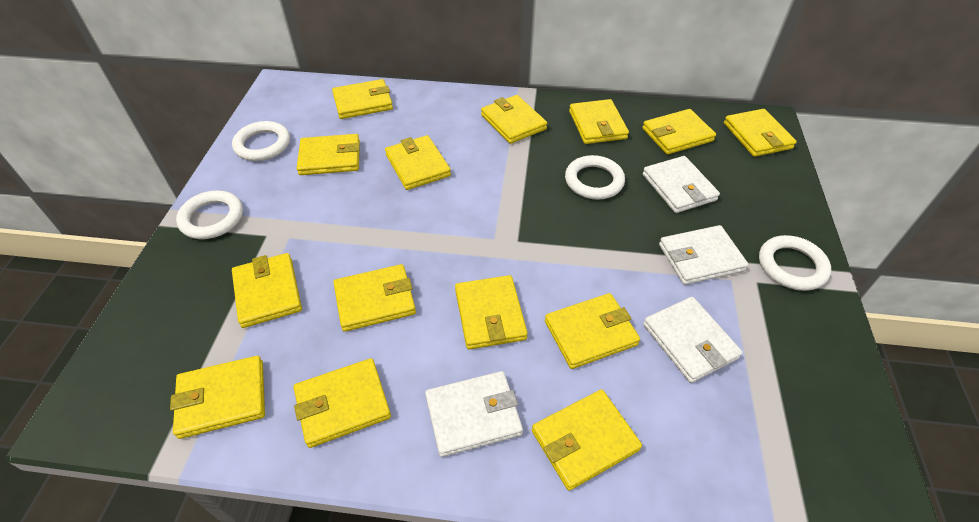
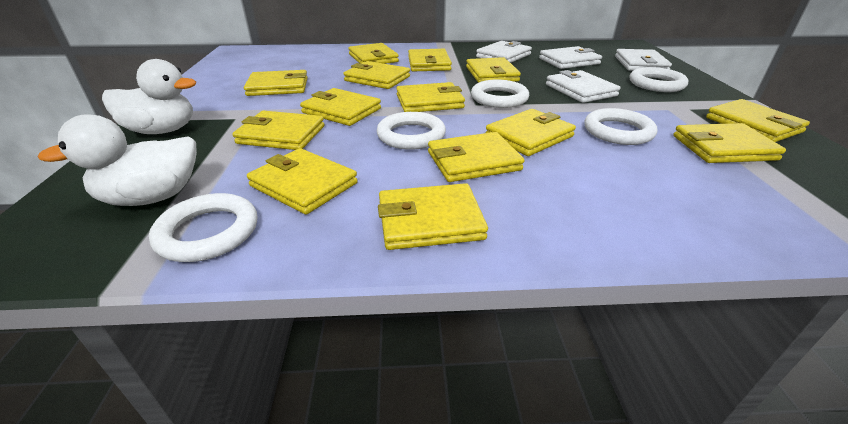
white duck: none = 0 -> [38,114,197,206] [102,59,196,134] = 2
white ring: [176,190,243,239] [232,121,290,161] [565,155,625,200] [759,235,831,291] = 4 -> [149,193,257,262] [377,112,446,150] [471,79,529,108] [584,108,657,145] [630,67,689,92] = 5

